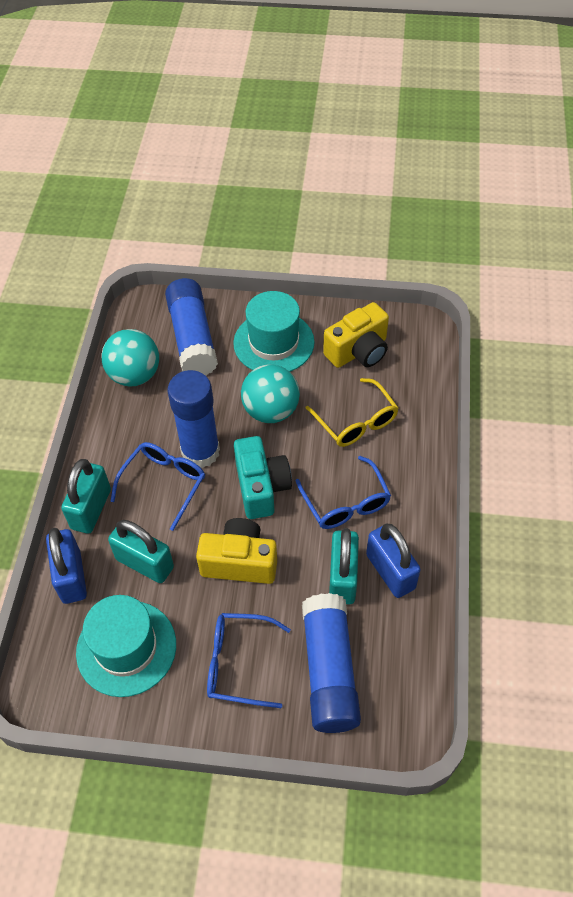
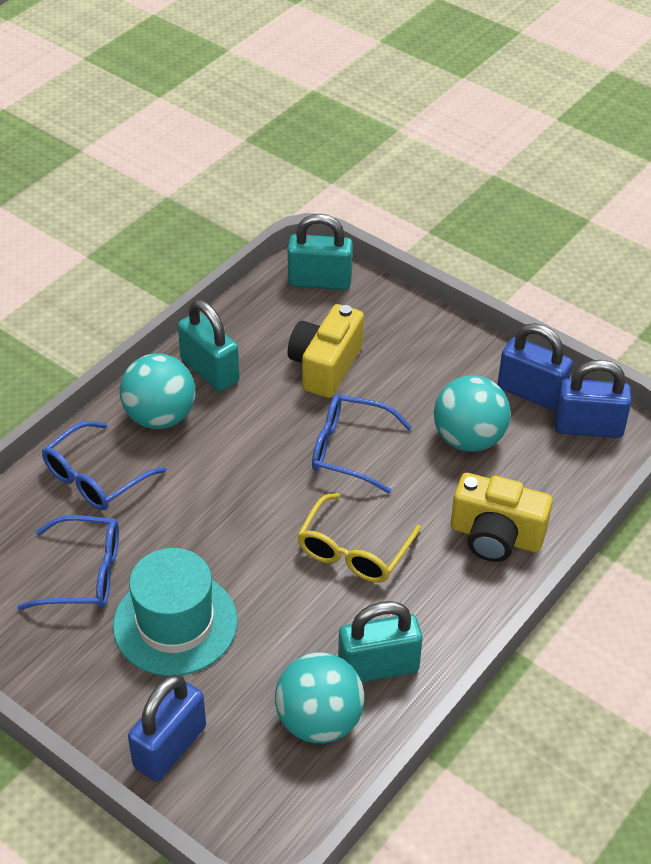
blue glue stick: [165,278,218,376] [167,370,220,468] [302,593,361,733] = 3 -> none = 0
blue padlock: [46,528,87,604] [366,524,421,598] = 2 -> [128,675,206,781] [498,323,573,410] [555,360,632,438] = 3
turquoise ball: [102,329,159,387] [241,364,300,423] = 2 -> [120,354,195,429] [275,652,364,743] [434,375,511,452] = 3
turquoise camera: [234,436,292,519] = 1 -> none = 0
turquoise hat: [76,595,176,697] [233,291,315,372] = 2 -> [113,548,237,676] = 1

